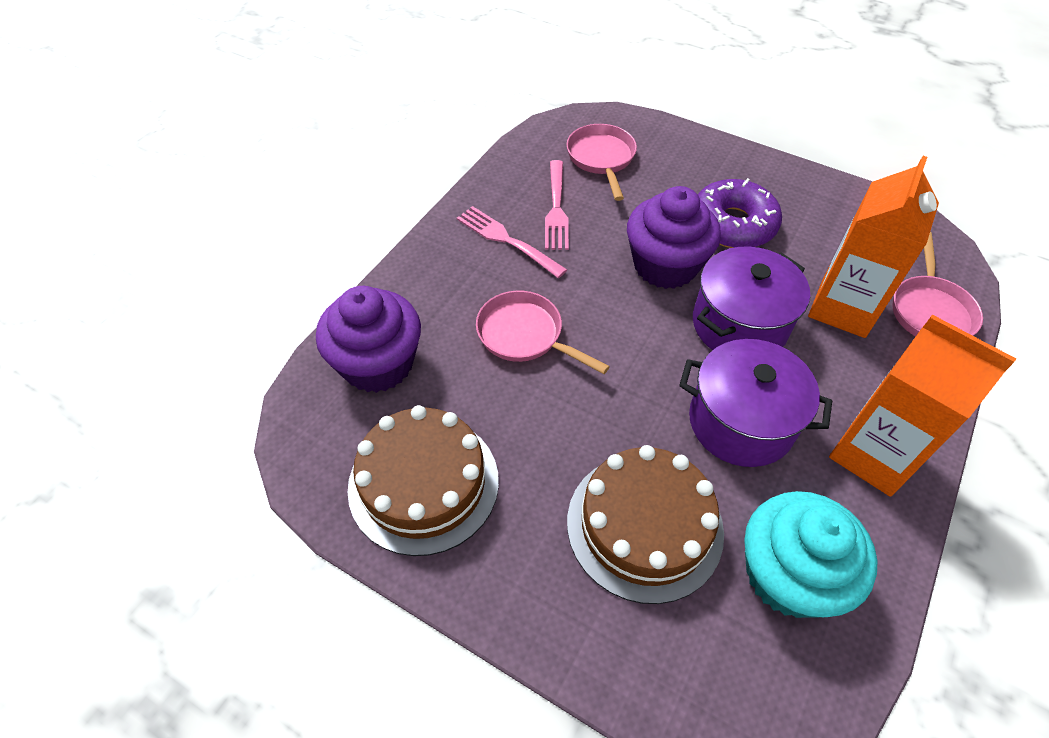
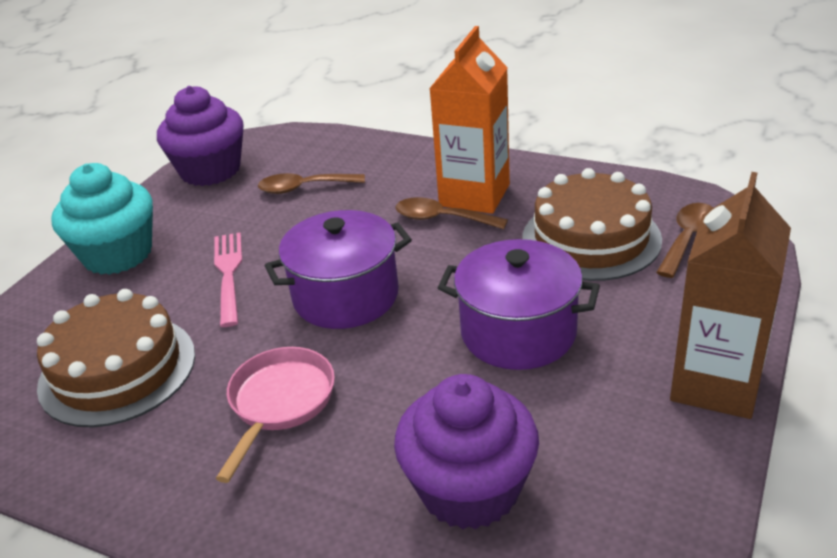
brown carton: none = 0 -> [670,172,791,419] = 1
brown spoon: none = 0 -> [258,173,365,194] [395,197,508,229] [656,203,713,278] = 3
orange carton: [808,156,939,338] [829,315,1016,497] = 2 -> [429,26,510,214] = 1
pink fork: [457,206,567,278] [545,160,569,250] = 2 -> [214,232,242,327] = 1
pink pan: [476,290,610,374] [566,124,637,201] [893,232,983,337] = 3 -> [216,347,335,483] = 1
purple donut: [697,178,782,248] = 1 -> none = 0

